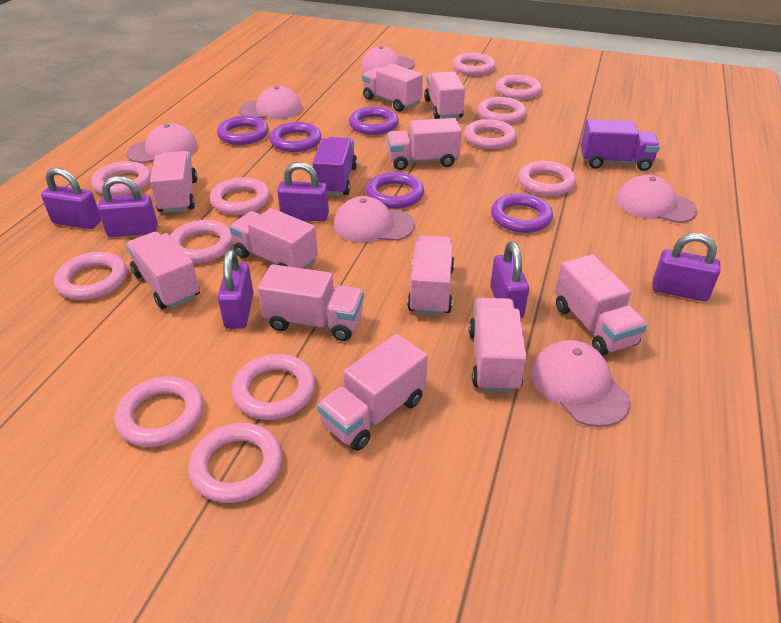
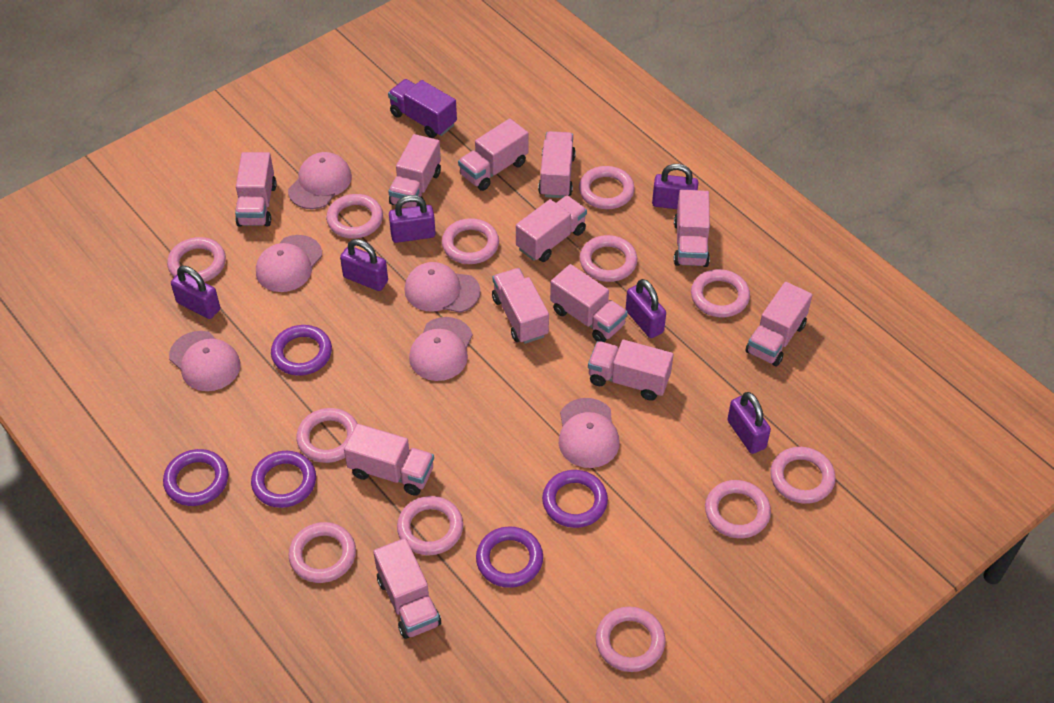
pink truck: [126,232,200,309] [150,151,197,213] [229,208,318,269] [258,264,364,341] [317,334,428,451] [362,63,423,112] [387,118,462,170] [407,235,454,316] [424,71,465,119] [469,298,527,393] [555,254,647,356] = 11 -> [235,152,277,227] [344,424,434,496] [373,538,441,639] [388,134,441,208] [458,118,529,191] [492,268,549,344] [516,196,587,262] [538,131,576,198] [550,264,628,342] [588,340,673,401] [674,190,710,267] [746,282,812,366] = 12
purple truck: [313,137,357,196] [581,119,660,171] = 2 -> [388,79,457,138] = 1

